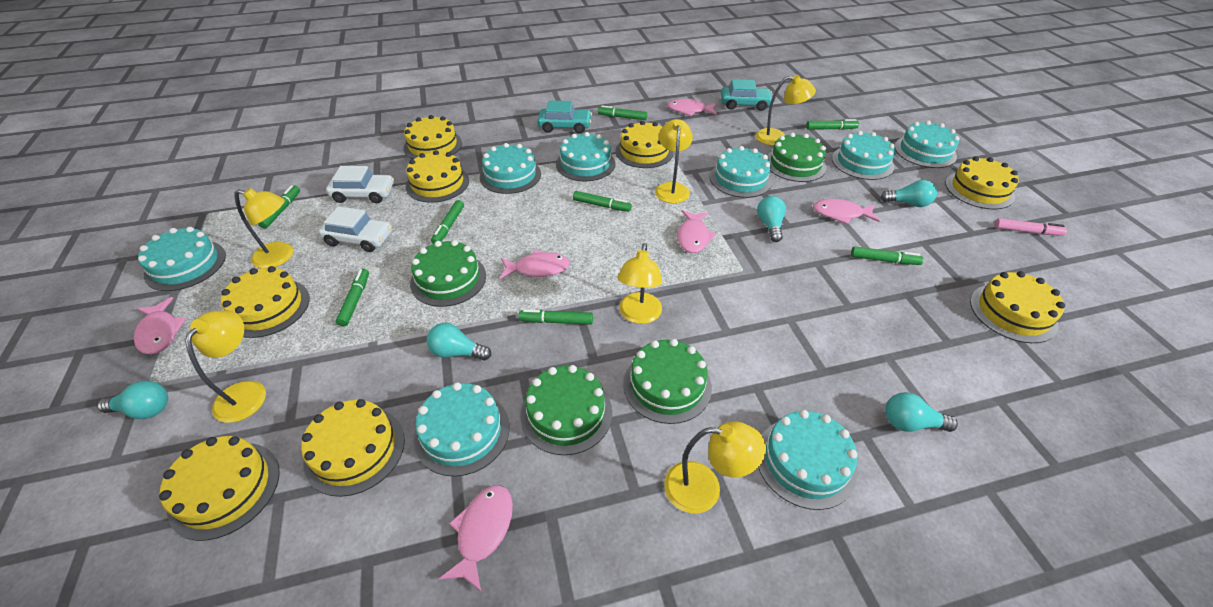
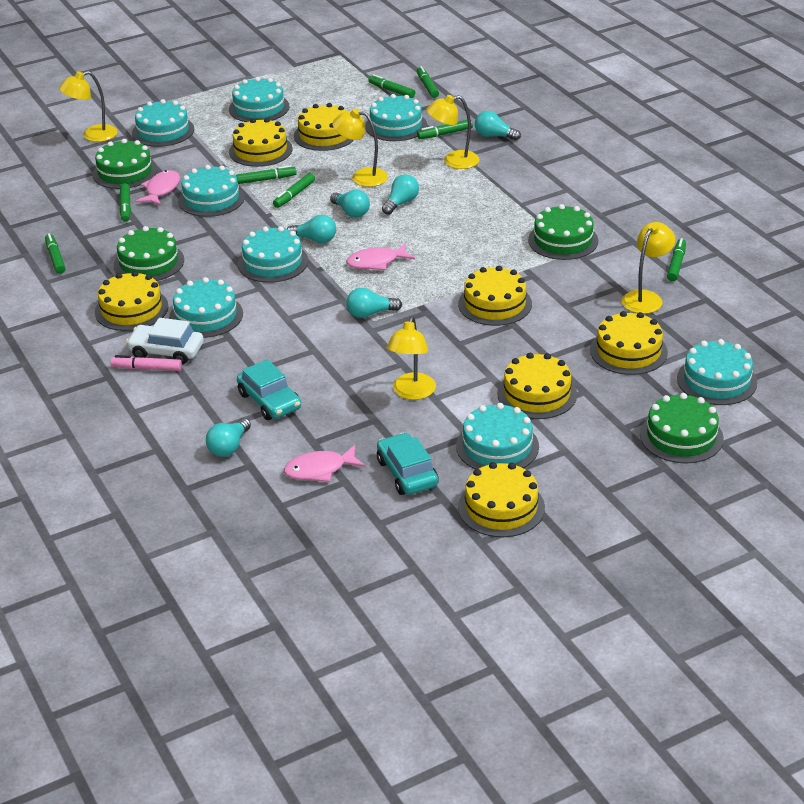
pink fish: [134,297,186,355] [439,485,513,592] [500,250,570,279] [667,99,717,116] [677,210,716,253] [813,199,880,225] = 6 -> [136,170,180,206] [284,445,365,482] [346,243,415,270] = 3
turquoise light bulb: [97,381,168,419] [427,323,491,360] [757,196,786,242] [881,180,937,207] [885,392,958,432] = 5 -> [206,418,251,457] [287,215,336,243] [330,190,370,218] [346,288,402,318] [382,174,419,215] [475,111,521,141] = 6
white car: [318,206,392,252] [326,166,394,203] = 2 -> [126,318,204,364] = 1
yellow cake: [159,436,280,541] [221,266,310,338] [301,399,405,497] [403,115,462,159] [406,150,469,203] [615,121,674,168] [945,156,1019,209] [970,271,1065,343] = 8 -> [95,271,169,331] [229,118,293,167] [294,103,354,151] [458,266,532,326] [458,462,545,537] [497,353,577,419] [590,311,668,375] = 7
yellow lamp: [185,310,266,423] [234,188,293,268] [618,243,662,324] [655,119,693,203] [664,421,766,513] [756,75,816,146] = 6 -> [59,71,118,142] [333,109,388,187] [386,316,436,400] [426,95,480,169] [622,222,675,314] = 5

